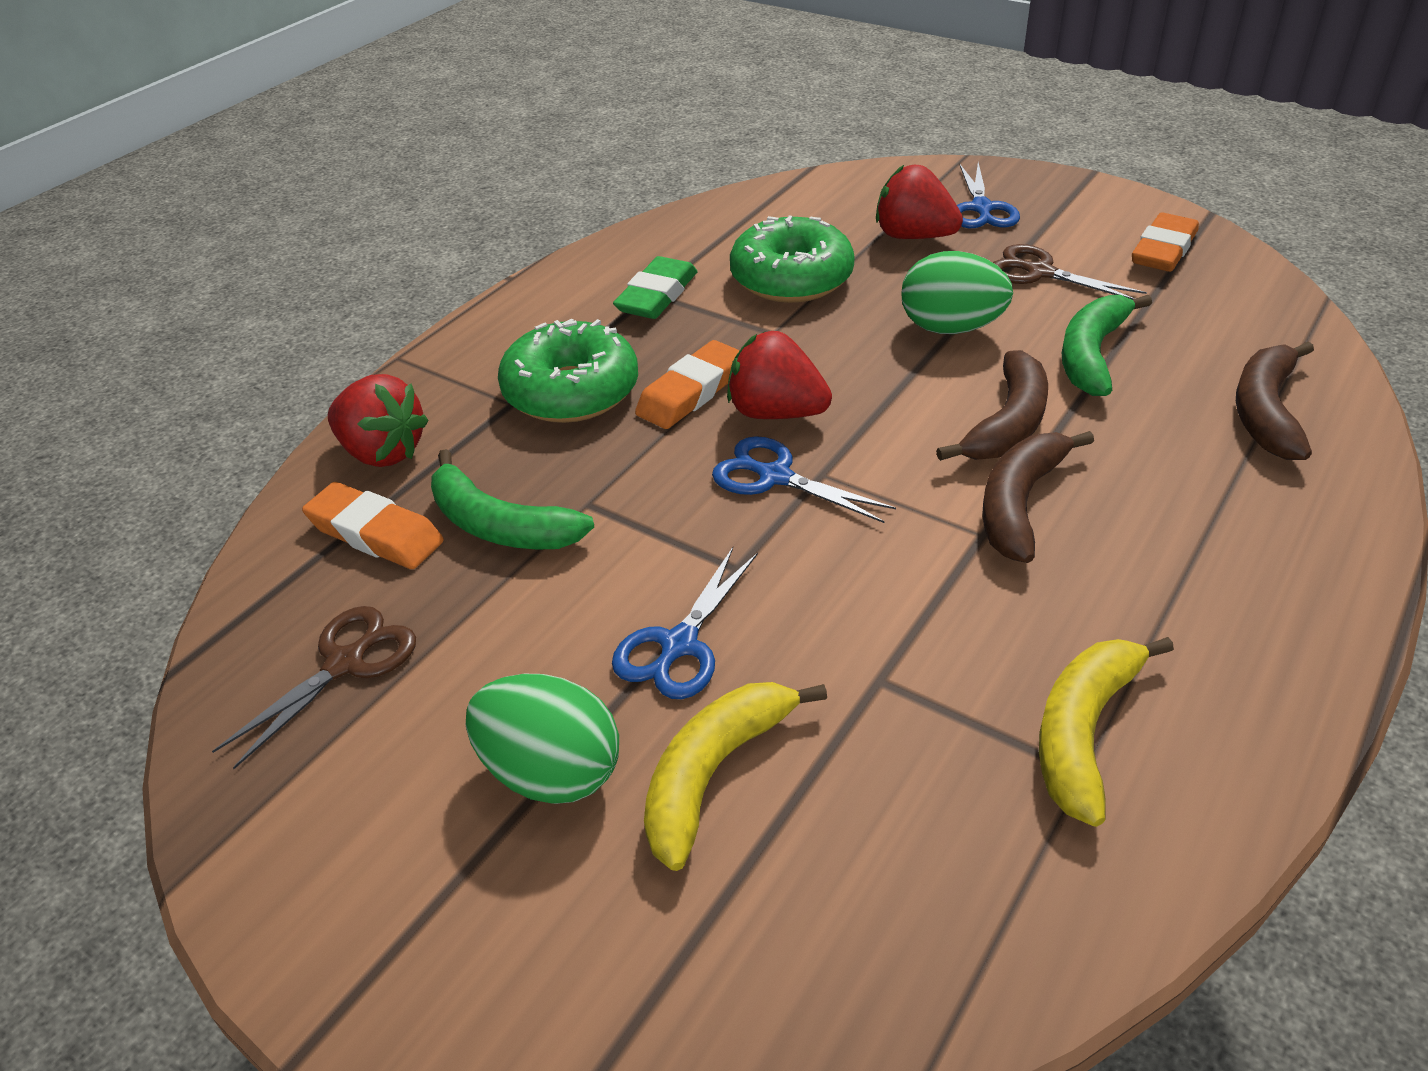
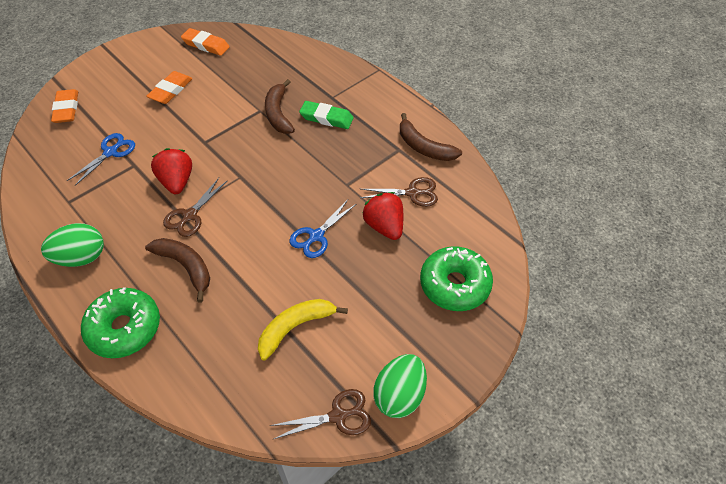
blue scissors: [612,547,758,699] [712,436,896,523] [957,163,1020,228] = 3 -> [67,133,135,186] [290,200,356,258] = 2
brown scissors: [212,606,416,769] [992,244,1147,300] = 2 -> [163,178,227,237] [270,389,371,440] [360,177,438,207] = 3
green banana: [431,449,594,550] [1062,295,1152,396] = 2 -> none = 0
red strawberry: [328,374,429,467] [727,331,832,419] [876,165,963,239] = 3 -> [151,148,192,194] [362,192,403,240] = 2
yellow banana: [644,682,827,871] [1039,637,1174,827] = 2 -> [258,299,348,361] = 1

